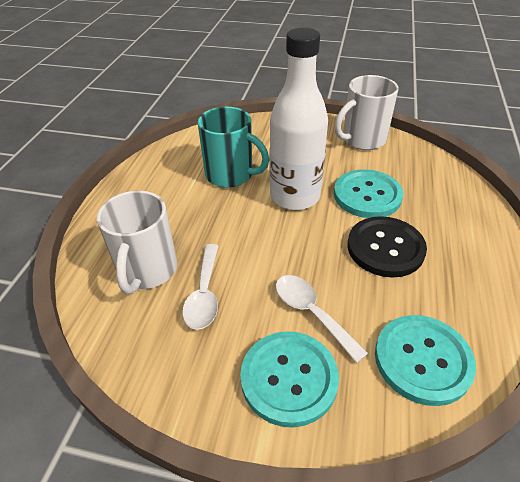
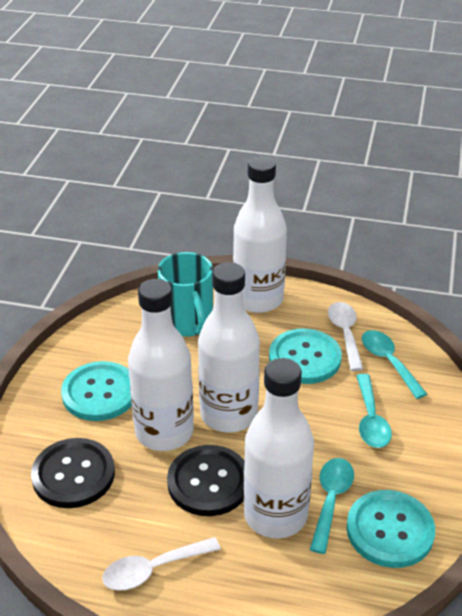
black button: [348,216,427,278] = 1 -> [31,438,115,508] [167,445,245,516] = 2
turquoise spoon: none = 0 -> [310,458,354,554] [356,374,392,448] [362,330,427,399] = 3
white bottle: [270,28,328,210] = 1 -> [128,279,194,451] [198,262,260,433] [233,156,287,313] [243,358,314,539] = 4
white mug: [97,191,177,294] [335,75,398,150] = 2 -> none = 0

